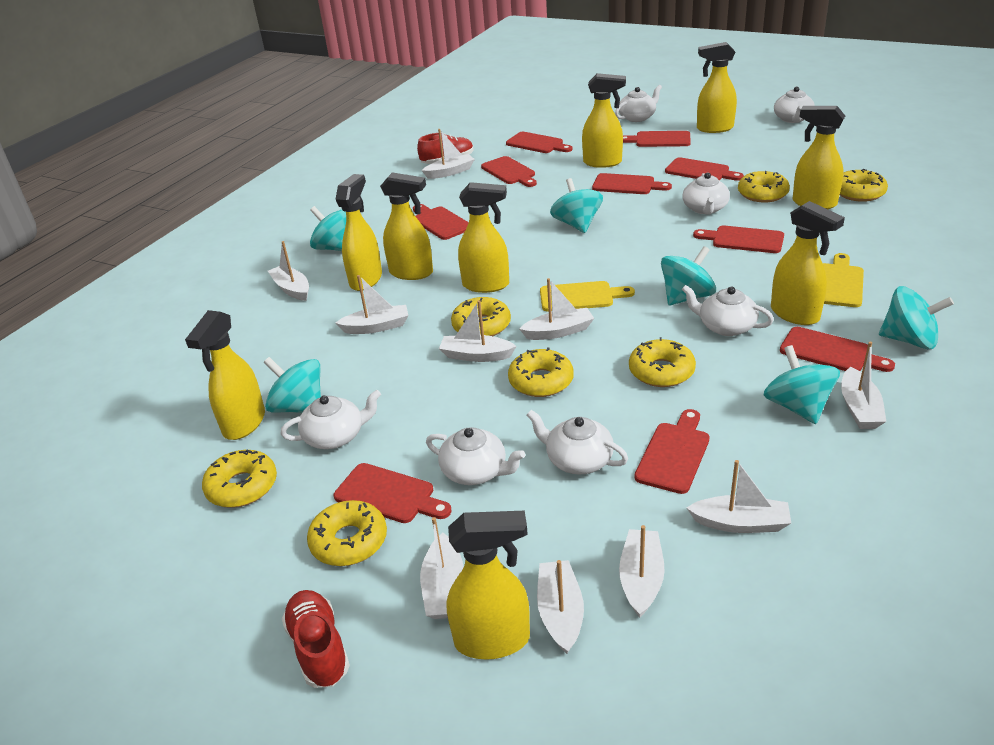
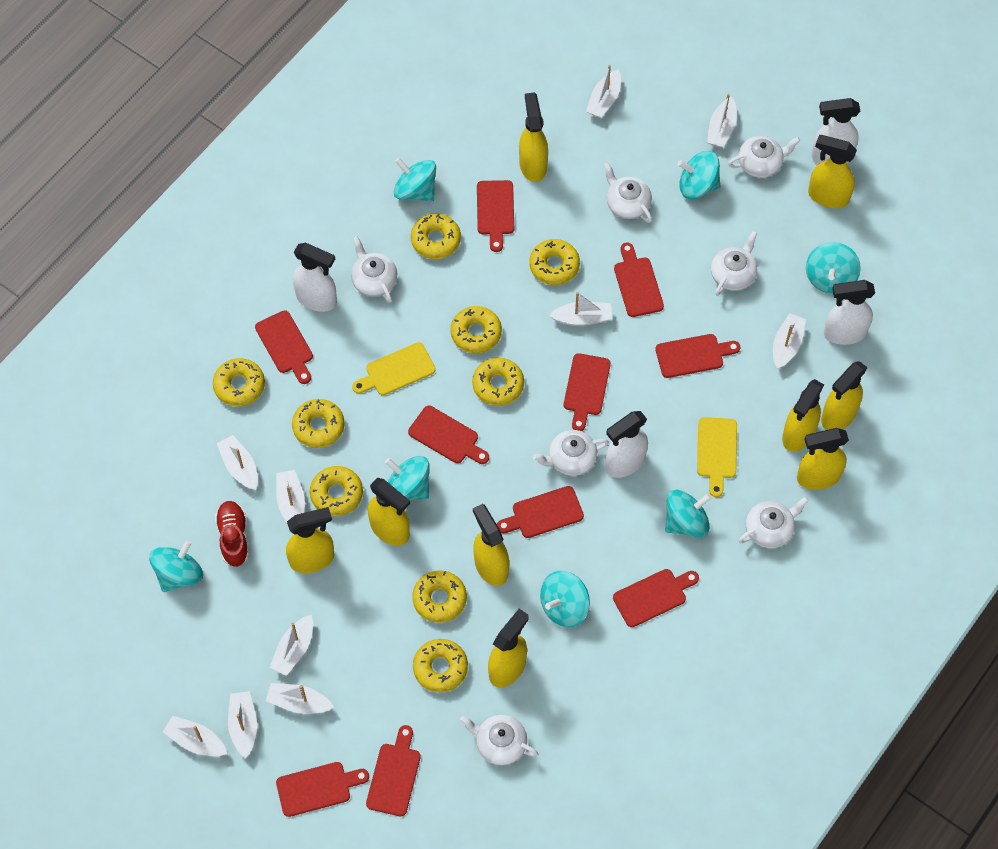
red shoe: [282,590,350,688] [417,133,474,164] = 2 -> [215,501,249,567] = 1
turquoise spinning top: [264,357,321,413] [310,206,346,251] [550,178,603,233] [661,246,716,306] [764,345,840,424] [879,286,954,349] = 6 -> [149,540,203,592] [385,456,429,500] [394,158,436,201] [540,571,590,628] [665,490,712,537] [678,151,721,199] [806,242,861,294] = 7
white spray bottle: none = 0 -> [293,243,337,312] [605,411,648,478] [811,98,860,164] [824,280,875,345] = 4
yellow donut: [202,450,277,508] [307,500,387,566] [451,297,511,336] [508,347,574,397] [629,337,696,387] [738,171,790,203] [840,169,888,202] = 7 -> [213,358,265,406] [292,399,345,448] [310,466,363,516] [411,213,461,259] [412,571,467,623] [413,639,468,692] [450,306,502,353] [472,357,524,406] [529,239,580,285] = 9

